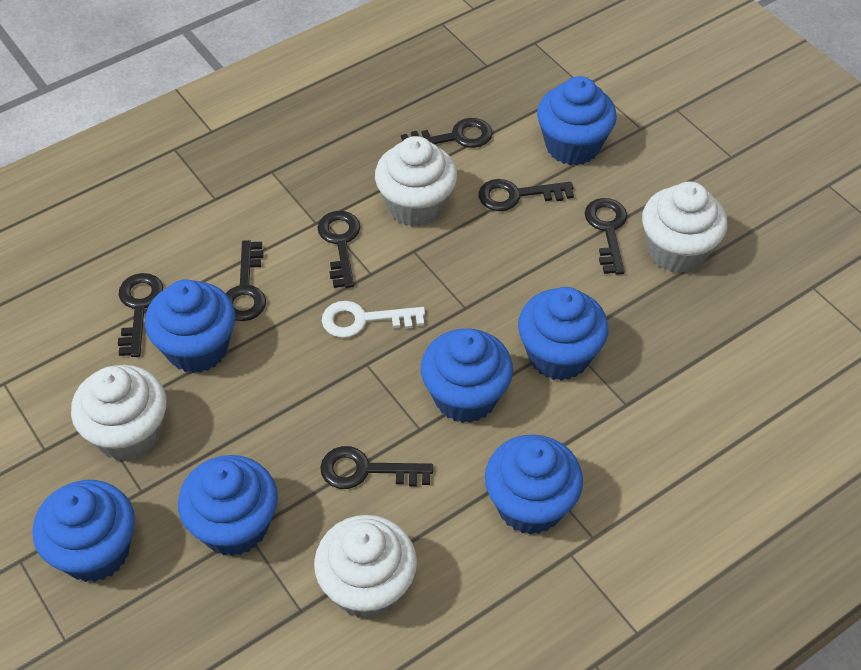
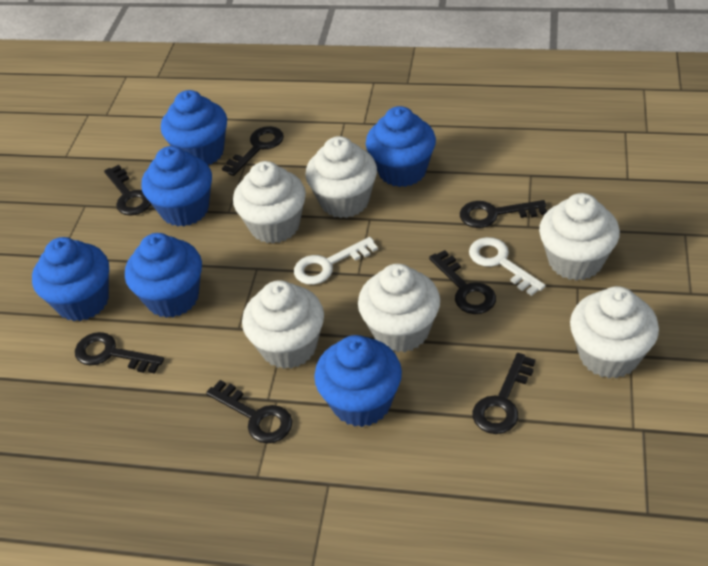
blue cupcake: [33,480,135,582] [145,279,235,373] [178,455,278,556] [421,329,513,423] [485,434,583,535] [518,287,608,381] [537,76,617,165] = 7 -> [32,237,109,321] [125,233,202,318] [141,146,212,227] [161,90,227,165] [314,335,402,427] [366,106,436,187] = 6
white cupcake: [71,365,167,462] [314,515,417,619] [375,136,457,227] [642,182,727,273] = 4 -> [233,161,306,243] [242,280,324,369] [305,136,377,218] [358,264,440,353] [539,193,620,281] [570,286,659,378] = 6
white key: [322,301,425,338] = 1 -> [294,237,378,285] [469,237,546,296] = 2

